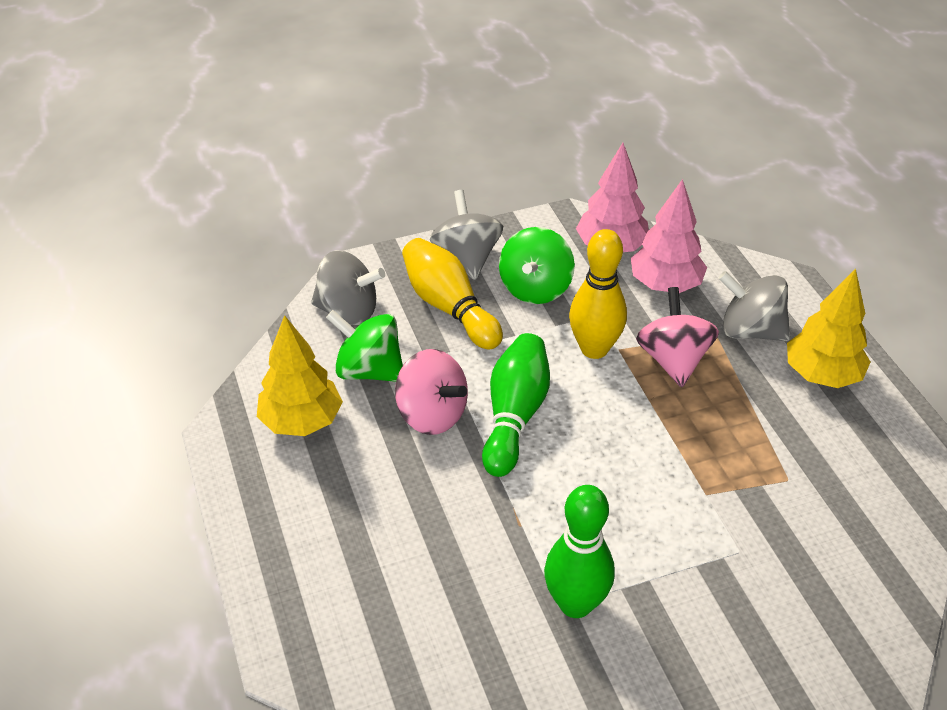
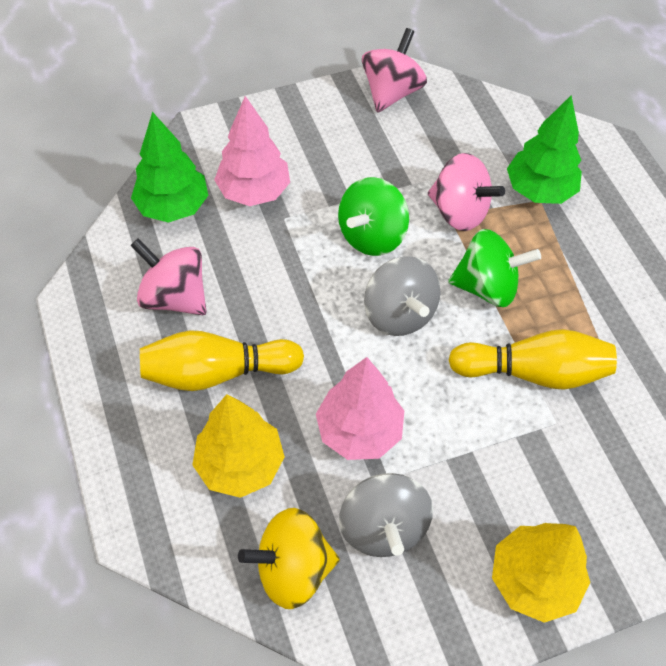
green bowling pin: [482,333,550,477] [544,485,615,618] = 2 -> none = 0
green tree: none = 0 -> [131,112,208,223] [507,95,582,204] = 2
grey spinning top: [311,250,385,325] [430,190,503,280] [719,271,790,341] = 3 -> [339,473,433,557] [364,256,441,336] = 2
pink spinning top: [395,349,468,435] [636,287,719,387] = 2 -> [130,238,207,315] [362,28,427,113] [428,153,505,231] = 3
yellow spinning top: none = 0 -> [238,508,340,609] = 1

